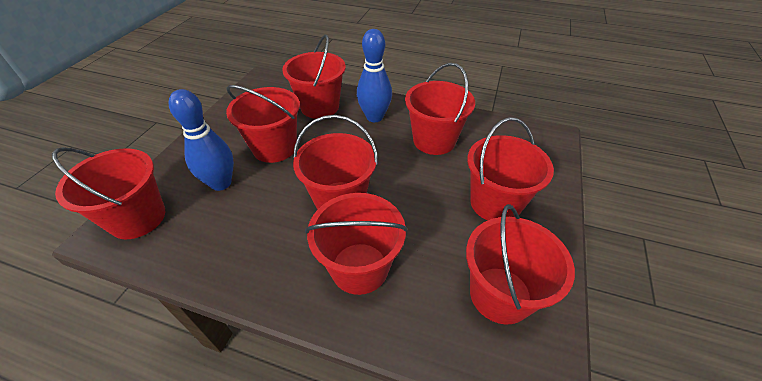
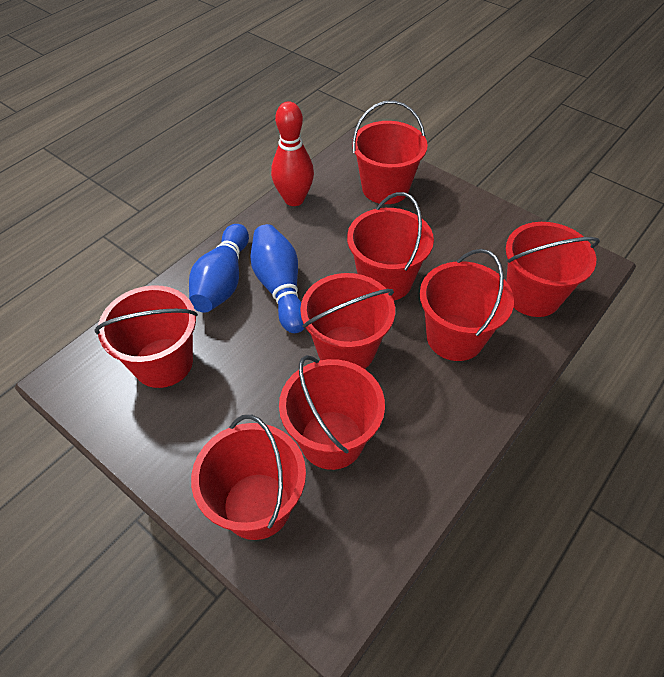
red bowling pin: none = 0 -> [271,101,314,206] = 1

